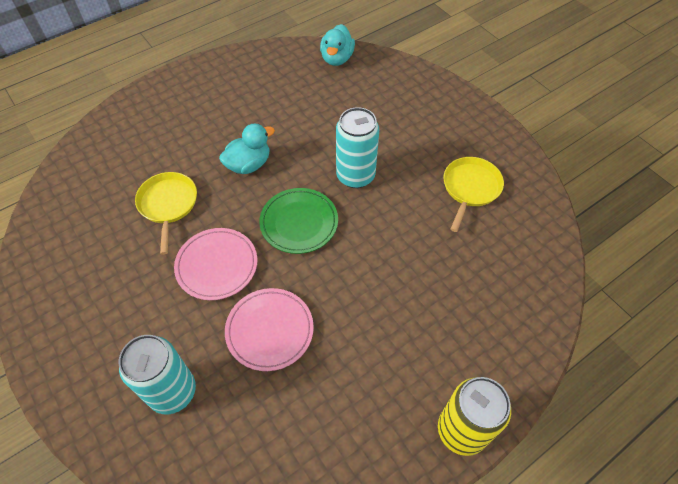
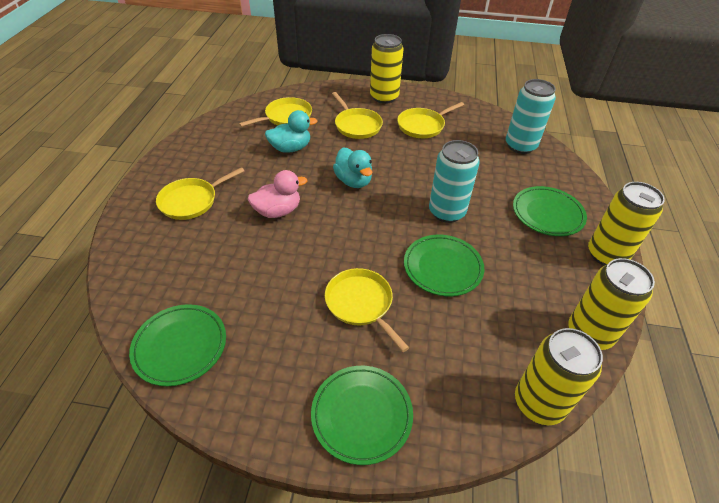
green plate: [259,188,338,254] = 1 -> [129,304,226,386] [311,366,413,465] [404,235,484,296] [513,186,587,236] = 4
pink duck: none = 0 -> [248,170,307,218] = 1
pink plate: [174,228,257,300] [225,288,314,371] = 2 -> none = 0
yellow can: [438,377,511,456] = 1 -> [370,34,403,104] [515,328,603,425] [568,258,655,350] [588,182,665,266] = 4
yellow pan: [135,172,197,255] [443,157,504,232] = 2 -> [156,167,244,220] [239,97,312,127] [325,268,409,352] [332,92,383,139] [397,102,464,138] = 5

